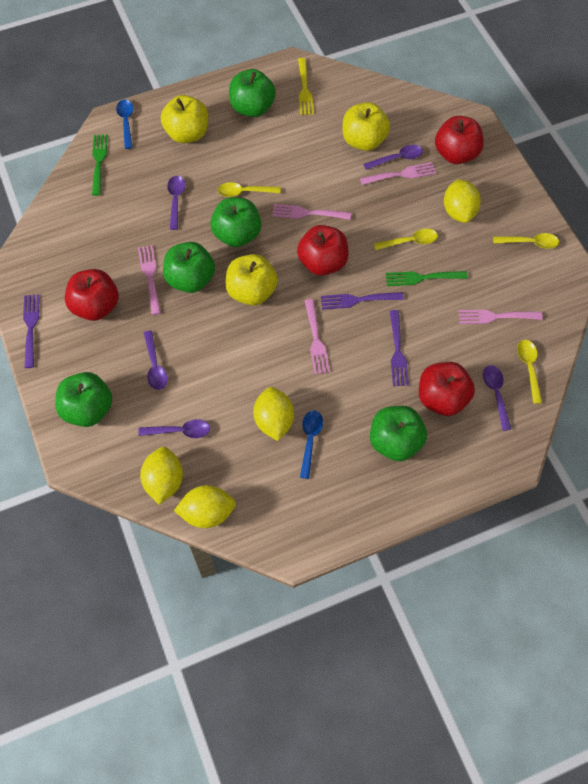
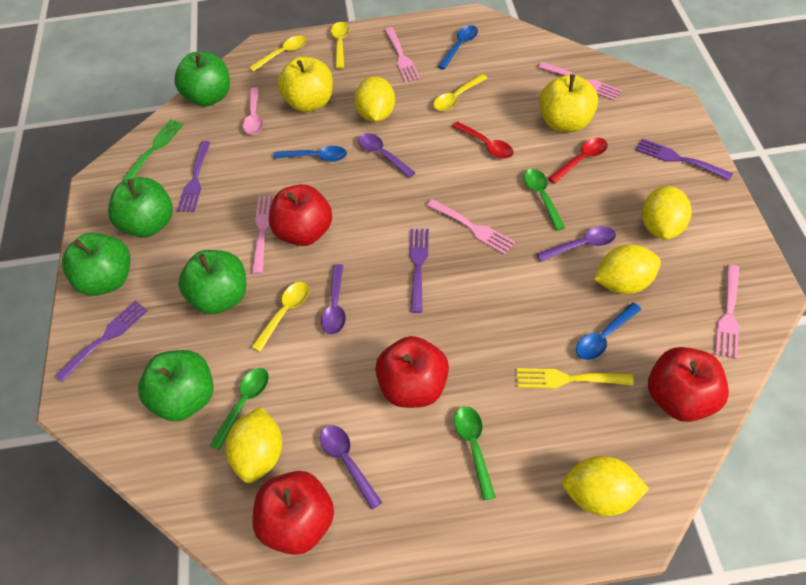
blue spoon: [116,100,133,149] [300,410,323,479] = 2 -> [274,146,347,162] [437,25,478,69] [576,303,642,360] = 3
green fork: [92,134,108,196] [386,271,468,286] = 2 -> [122,119,184,181] = 1
green spoon: none = 0 -> [209,368,269,450] [454,406,496,500] [524,169,565,231] = 3
pink spoon: none = 0 -> [243,87,263,135] = 1
purple fork: [23,294,40,368] [321,292,404,310] [390,310,409,386] = 3 -> [55,301,148,382] [177,141,211,212] [409,229,429,313] [635,139,733,180] = 4
purple spoon: [138,419,210,438] [144,331,168,390] [167,176,185,230] [363,145,423,170] [483,365,511,431] = 5 -> [320,425,383,510] [321,264,346,335] [358,133,416,178] [537,226,616,262] = 4
red spoon: none = 0 -> [452,121,514,159] [548,138,608,184] = 2
yellow apple: [161,95,208,143] [225,254,278,305] [342,102,390,151] = 3 -> [278,56,333,112] [539,74,598,132] = 2
yellow lemon: [140,447,183,504] [174,485,236,528] [253,387,294,441] [444,179,481,223] = 4 -> [226,407,282,483] [354,76,395,122] [562,456,649,516] [594,244,661,294] [642,186,692,240] = 5

